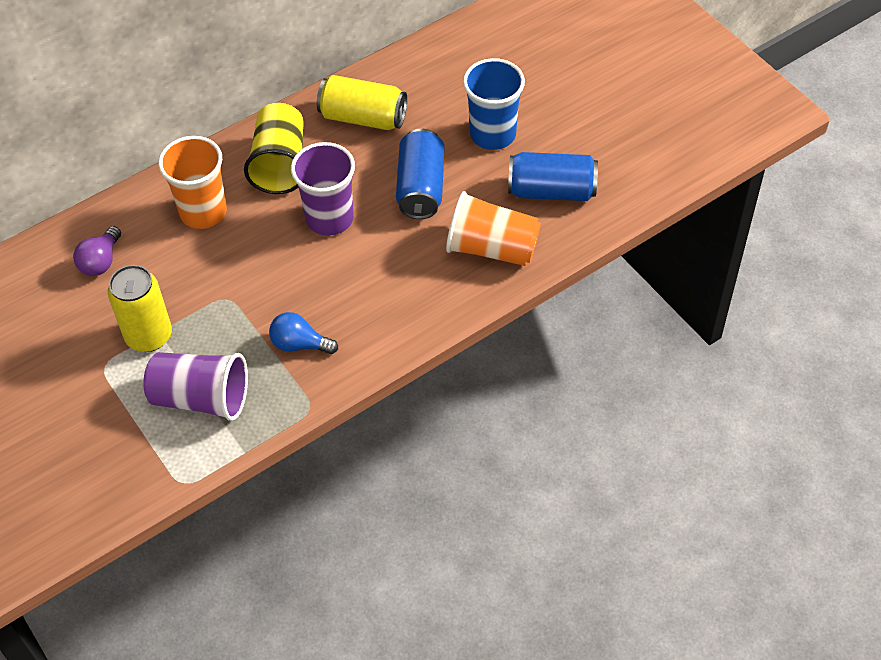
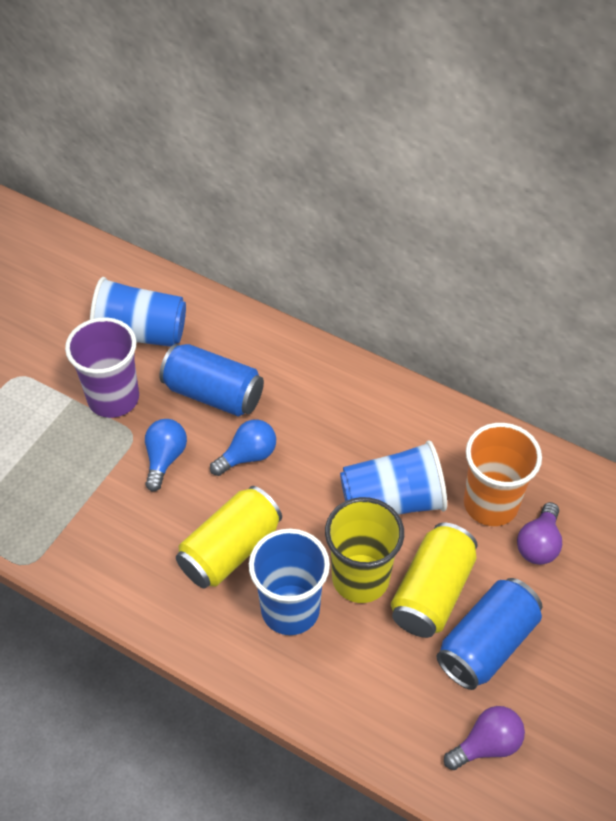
blue cup: [463,58,525,150] = 1 -> [90,277,186,347] [249,529,330,635] [340,440,447,515] = 3
blue light bulb: [269,312,338,354] = 1 -> [145,419,187,491] [210,419,276,476] = 2
orange cup: [158,136,227,229] [446,191,541,266] = 2 -> [464,423,542,526] = 1
purple cup: [143,352,248,421] [291,142,355,236] = 2 -> [65,317,139,418] = 1
purple light bulb: [73,226,121,276] = 1 -> [444,706,525,770] [517,502,562,565] = 2

